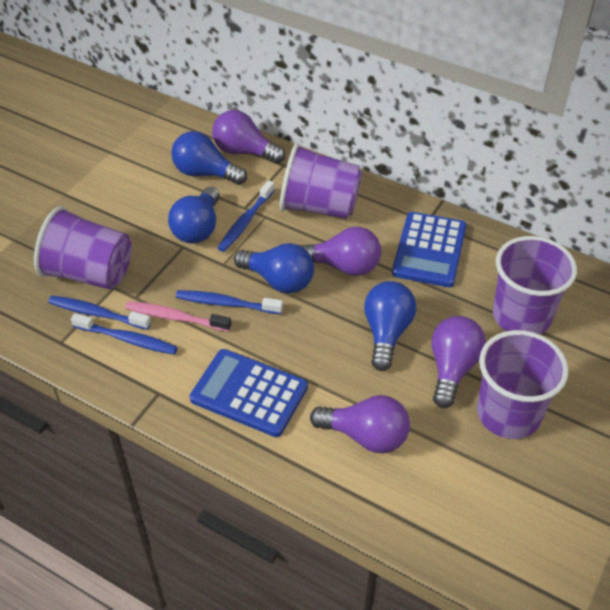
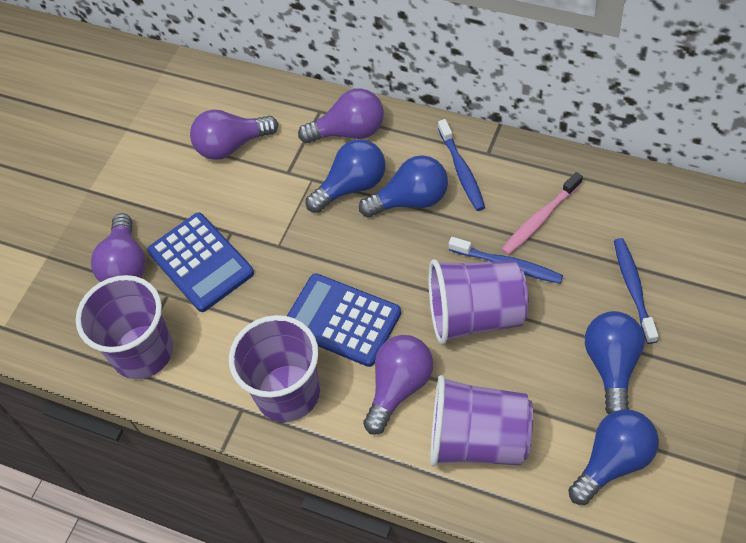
blue toothbrush: [48,296,151,330] [71,313,178,355] [176,290,283,314] [217,180,275,252] = 4 -> [438,119,485,211] [449,237,563,284] [614,238,658,344] = 3

